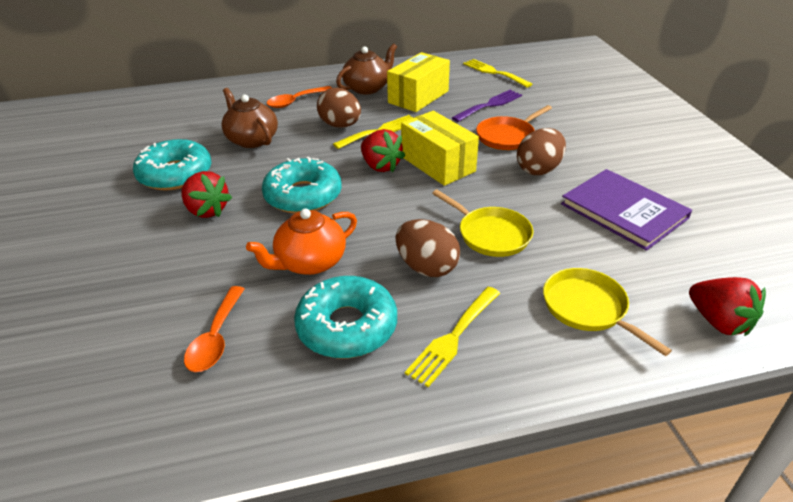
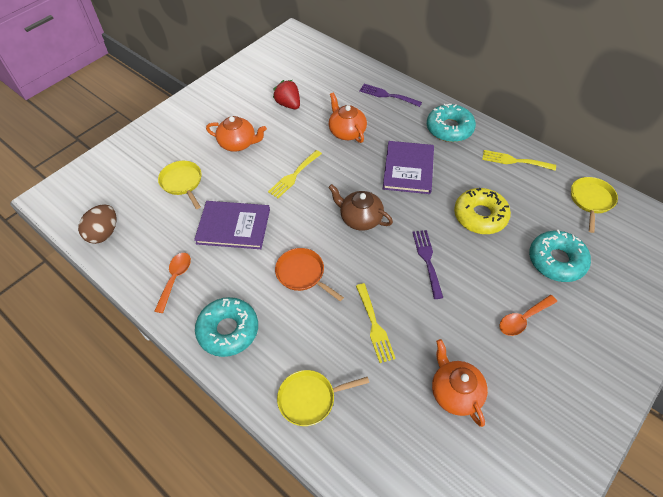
brown egg: [317,88,361,128] [395,219,460,277] [517,128,566,175] = 3 -> [78,204,116,244] = 1
brown teapot: [221,88,278,148] [336,43,397,94] = 2 -> [328,184,393,231] = 1
orange teapot: [246,209,357,275] = 1 -> [206,116,267,152] [329,92,367,143] [432,339,488,427] = 3
purple book: [561,169,692,251] = 1 -> [194,201,270,249] [383,141,434,194] = 2
purple fork: [452,90,522,122] = 1 -> [359,84,422,107] [412,230,443,299] = 2
red strawberry: [181,171,232,218] [361,129,405,172] [689,277,766,336] = 3 -> [273,80,300,109] = 1
yellow box: [387,52,450,112] [401,111,479,186] = 2 -> none = 0
yellow donut: none = 0 -> [454,188,511,234] = 1
yellow pan: [432,190,533,257] [543,268,672,356] = 2 -> [158,161,202,209] [277,370,369,426] [571,177,618,233] = 3

